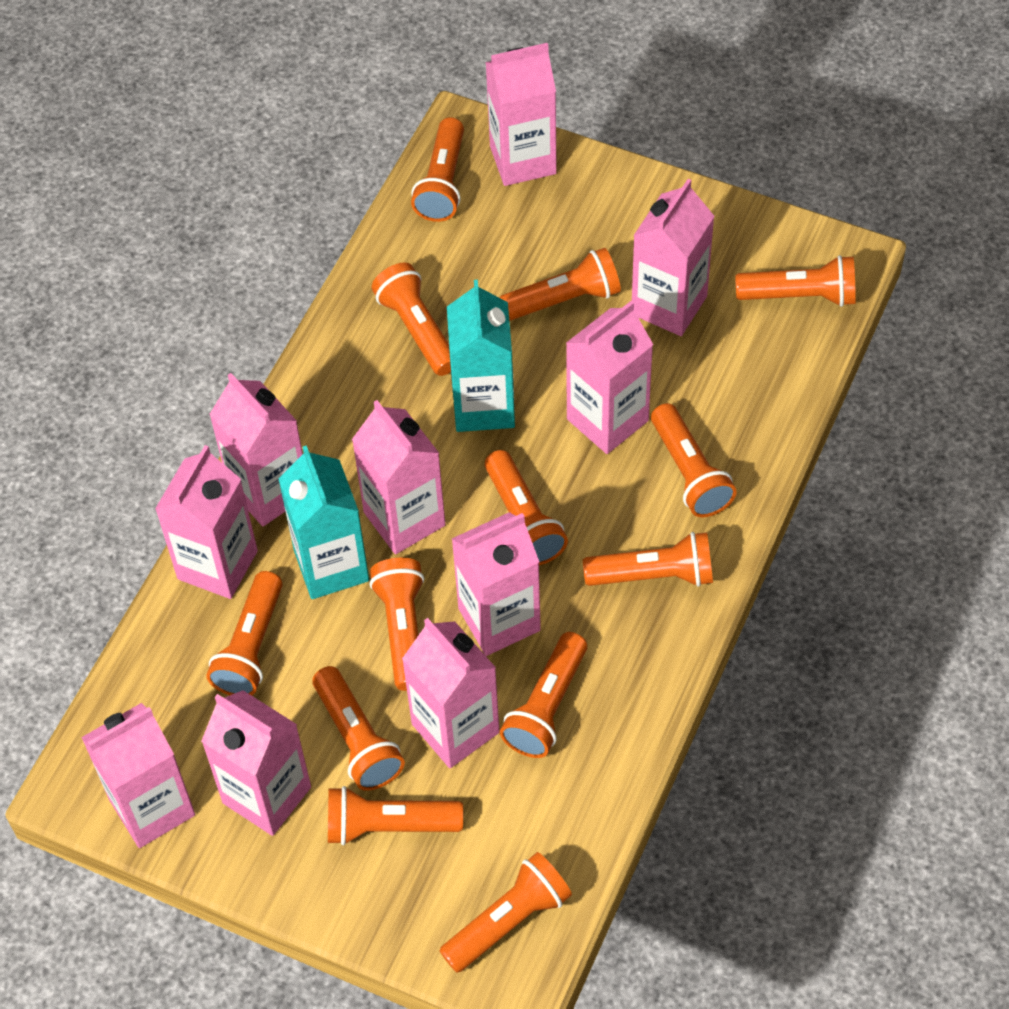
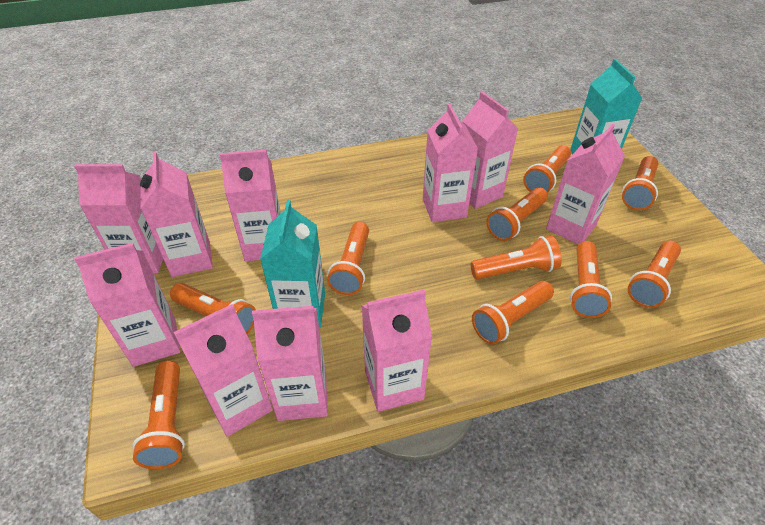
orange flashlight: [206,571,283,695] [312,666,405,791] [328,786,463,845] [369,558,424,691] [371,262,451,376] [411,117,464,222] [439,852,572,973] [485,450,568,565] [499,248,621,321] [500,632,587,758] [583,532,713,587] [651,403,737,517] [735,255,856,307] = 13 -> [132,361,185,469] [170,283,256,334] [327,222,369,295] [470,236,562,279] [472,281,554,344] [486,187,548,241] [523,145,571,193] [570,241,612,318] [622,156,658,210] [628,240,681,308] = 10

